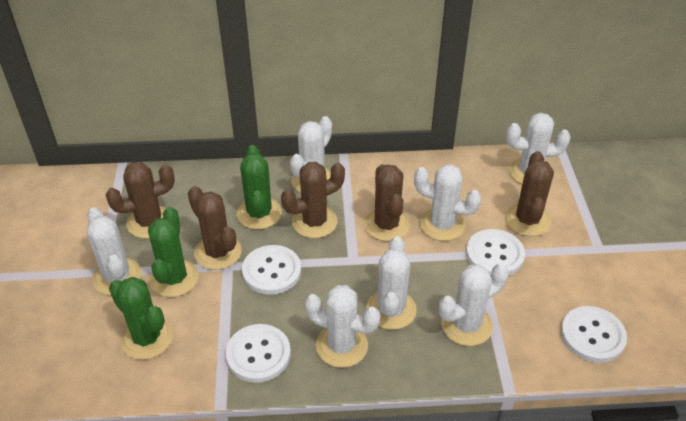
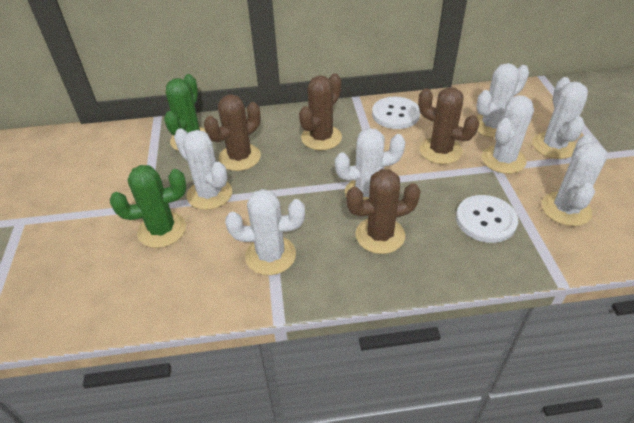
brown cactus: [106,162,175,239] [188,186,242,270] [281,162,345,238] [364,164,410,241] [505,151,554,236] = 5 -> [204,94,261,171] [299,73,342,150] [346,169,421,254] [418,87,479,164] = 4
green cactus: [109,277,173,360] [148,207,199,297] [237,145,282,229] = 3 -> [110,165,186,248] [164,74,206,151] = 2
white button: [226,324,291,383] [242,245,301,295] [466,229,525,276] [561,306,627,363] = 4 -> [372,97,420,129] [456,195,518,243] = 2

